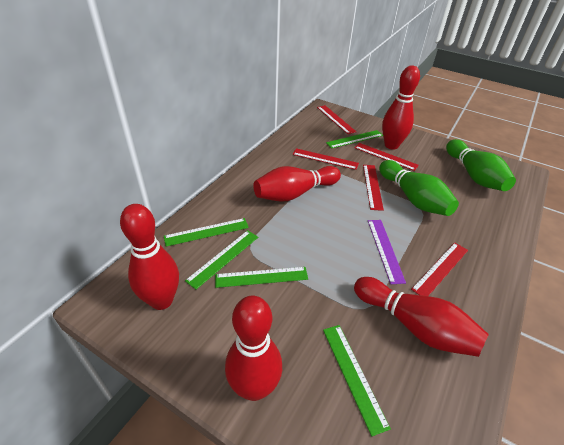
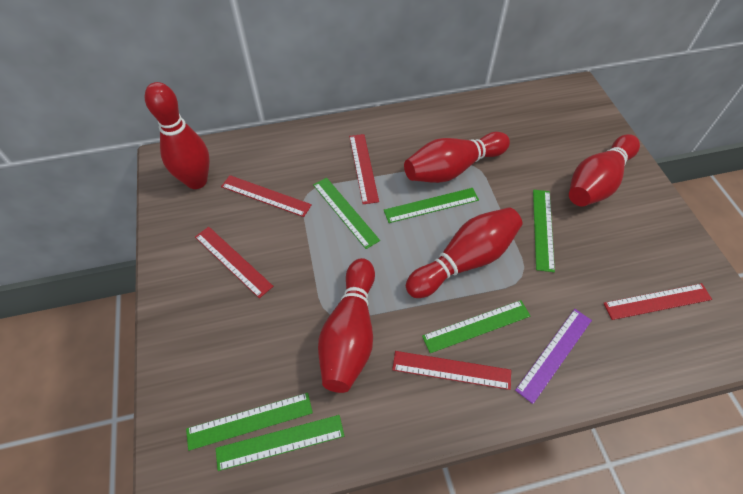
green bowling pin: [379,160,459,216] [446,139,516,191] = 2 -> none = 0
green ruler: [164,218,249,247] [185,230,258,290] [215,267,308,288] [323,325,391,436] [326,130,383,149] = 5 -> [186,393,313,451] [216,415,344,471] [313,178,380,249] [384,188,479,223] [422,300,530,353] [533,190,555,272] = 6

